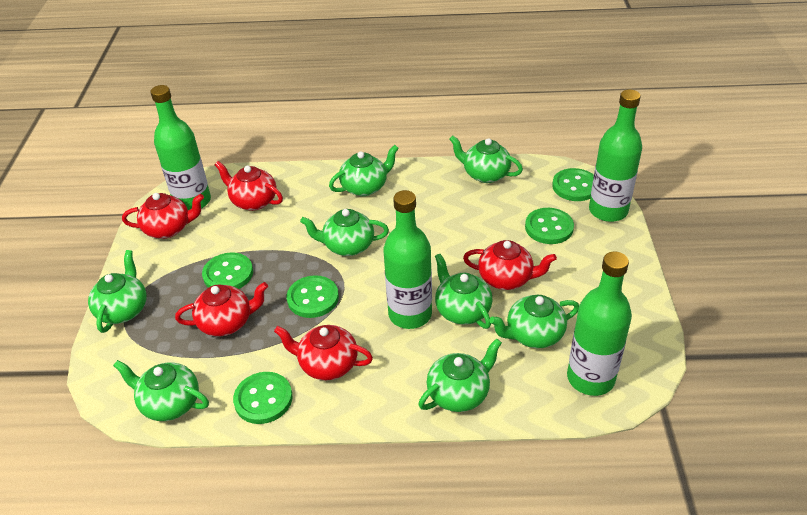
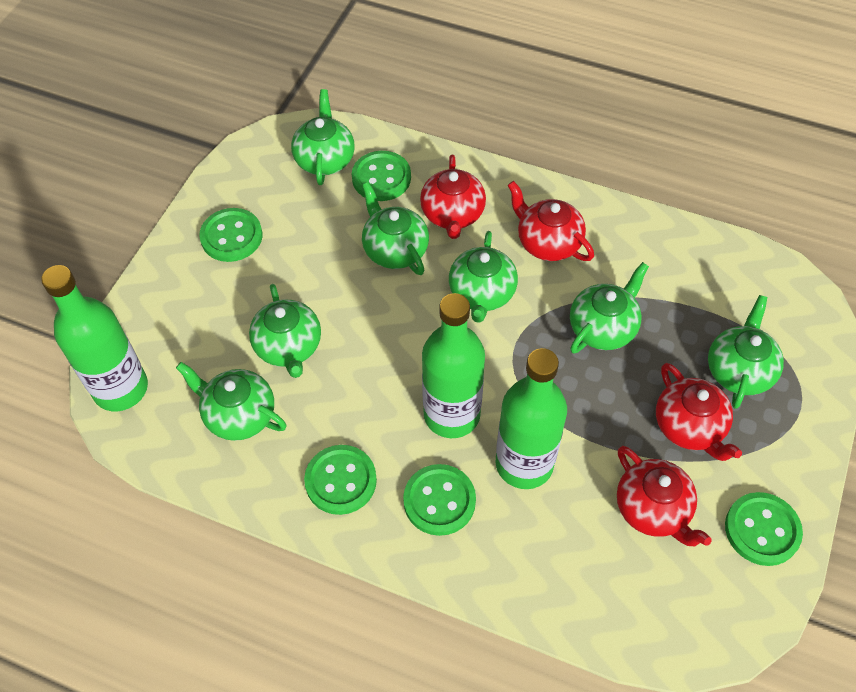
green bottle: [150,85,211,210] [383,190,432,329] [567,251,632,396] [589,89,642,222] = 4 -> [41,265,148,411] [422,293,485,438] [496,348,567,489] = 3
green teapot: [88,250,147,333] [113,360,209,421] [300,209,389,256] [329,145,399,196] [418,338,502,412] [435,254,493,329] [449,135,523,183] [489,295,579,348] = 8 -> [176,362,287,441] [249,284,321,378] [291,89,355,185] [362,182,429,275] [449,231,518,323] [570,262,649,353] [708,295,784,409] = 7
red teapot: [122,193,204,239] [175,282,268,336] [215,161,283,211] [274,325,373,380] [463,240,557,290] = 5 -> [420,155,486,239] [508,181,594,261] [617,446,711,546] [656,363,742,461] = 4

